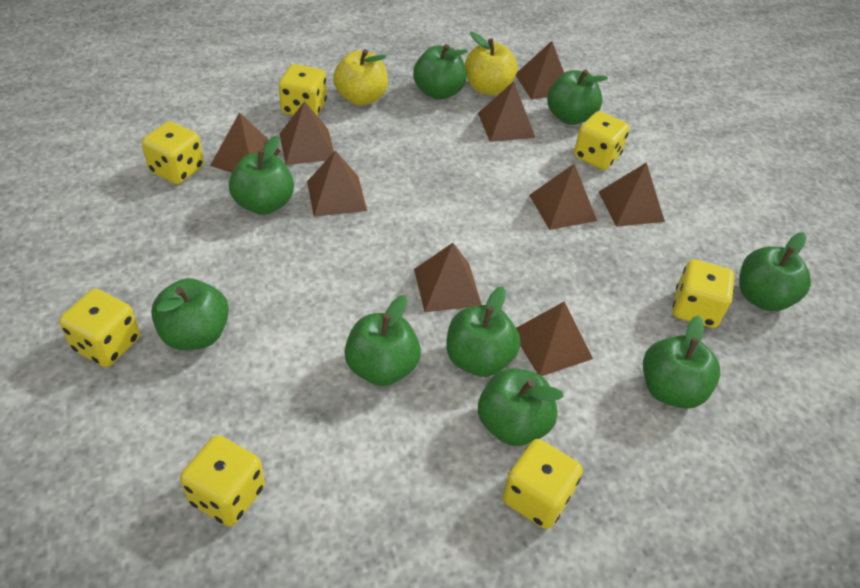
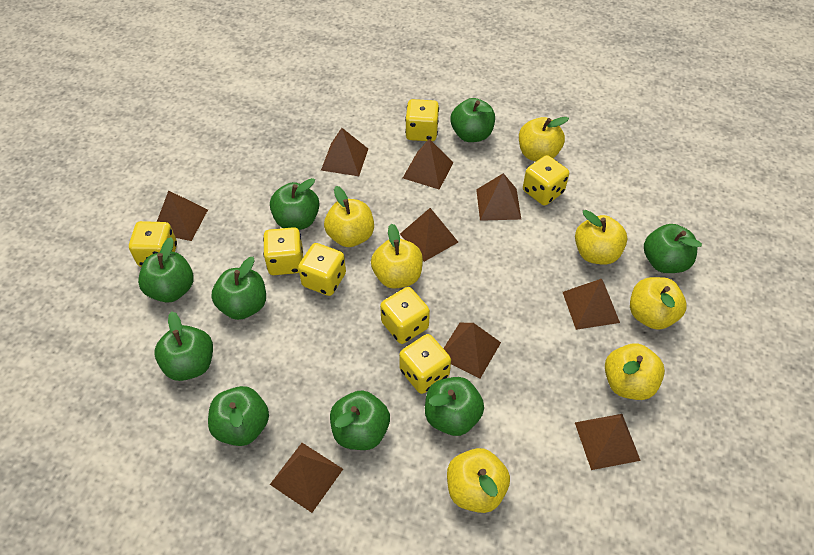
yellow apple: [333,49,388,106] [465,32,517,95] = 2 -> [324,186,374,247] [371,223,423,289] [447,448,510,513] [519,117,569,161] [575,210,627,265] [605,344,665,400] [630,277,687,330] = 7

